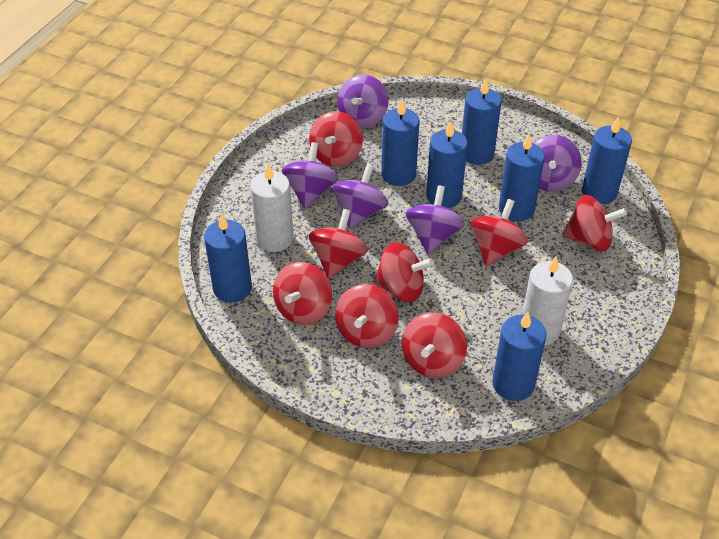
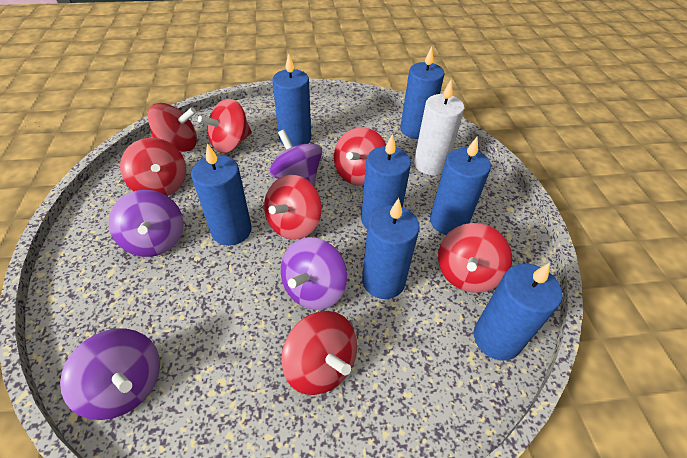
purple spinning top: [282,142,338,209] [333,163,388,229] [337,74,388,128] [406,185,464,254] [533,135,582,192] = 5 -> [60,329,160,420] [109,190,184,257] [269,130,323,186] [281,237,347,310] = 4
red spinning top: [273,262,332,325] [309,111,363,167] [309,209,368,279] [335,284,399,348] [373,242,434,302] [402,312,467,378] [471,199,528,266] [562,195,627,251] = 8 -> [120,138,186,196] [148,103,197,152] [198,99,252,153] [264,175,322,240] [281,311,357,395] [334,127,386,186] [438,223,512,293] = 7
white candle: [250,164,294,252] [522,257,573,346] = 2 -> [414,80,464,175] = 1

